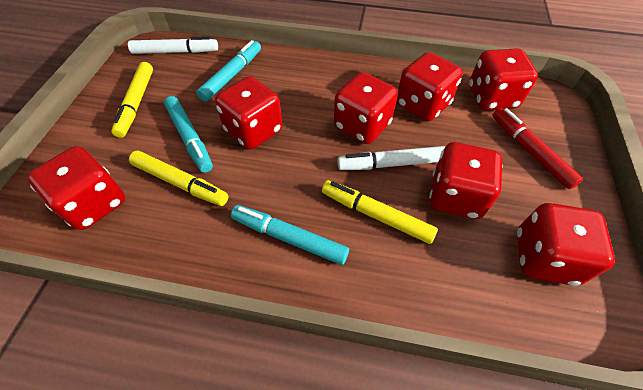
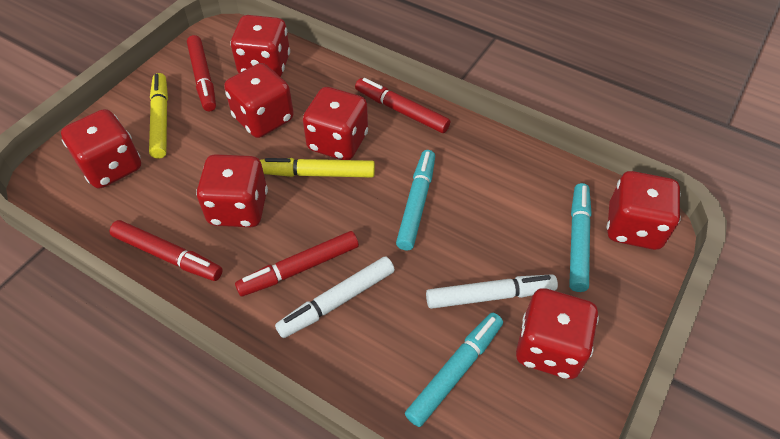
red marker: [492,108,583,189] = 1 -> [109,220,223,281] [187,35,216,112] [235,231,359,296] [355,78,450,133] = 4
yellow marker: [111,62,153,138] [129,151,228,206] [322,180,438,244] = 3 -> [149,73,168,159] [260,158,375,177] = 2

